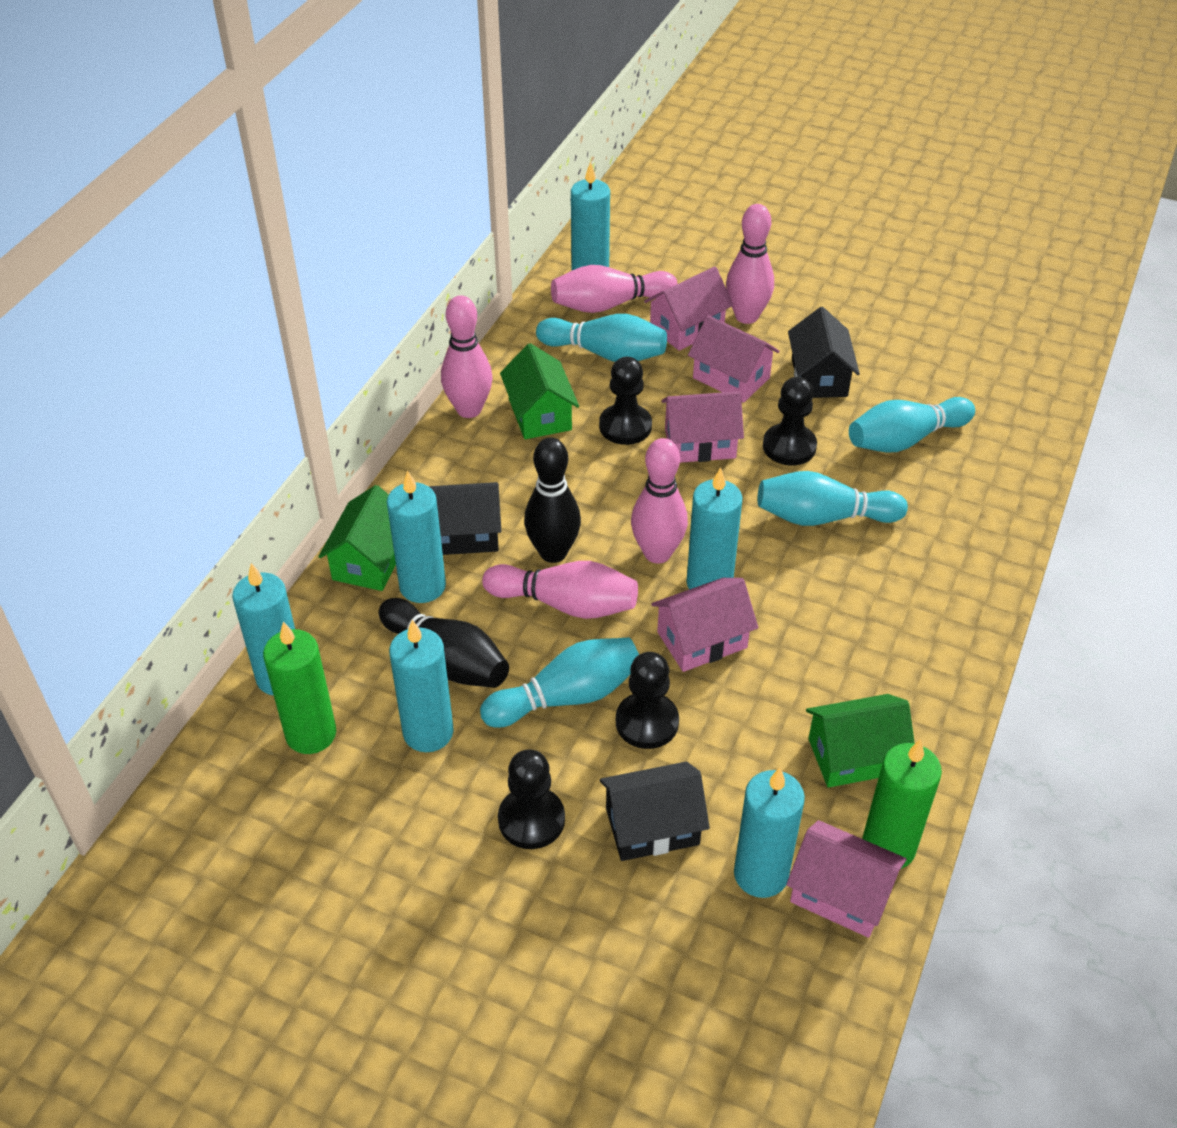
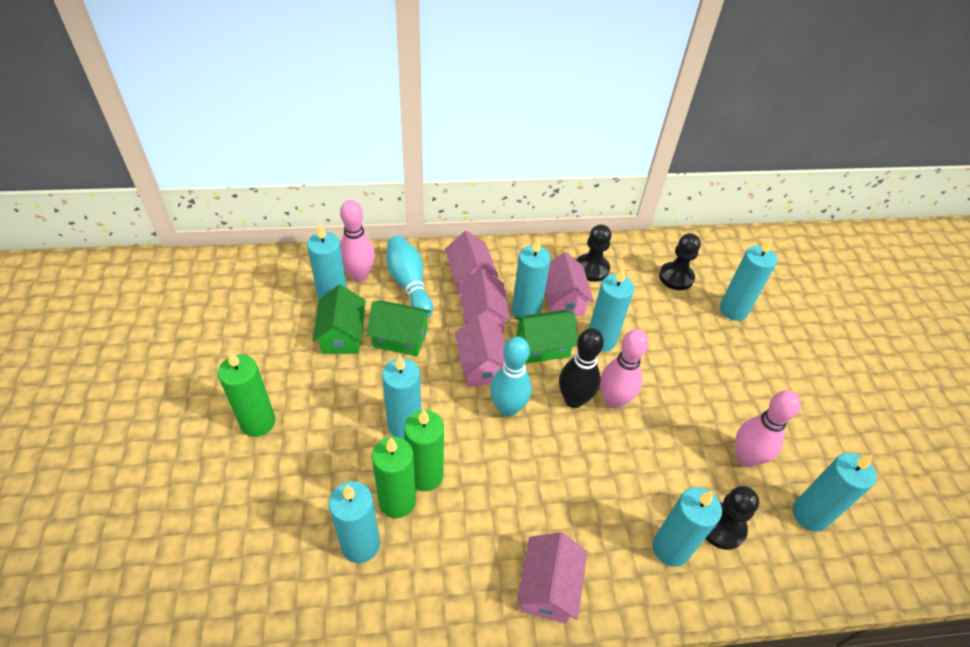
black bowling pin: [379,598,509,688] [524,437,581,563] = 2 -> [559,328,604,408] = 1
black house: [429,482,501,555] [600,762,710,861] [788,307,860,398] = 3 -> none = 0
black pawn: [498,749,565,849] [599,357,652,445] [616,652,679,749] [763,377,817,465] = 4 -> [577,224,612,282] [659,233,701,290] [705,486,759,550] = 3
green candle: [263,621,336,754] [862,739,942,869] = 2 -> [218,351,276,437] [372,436,416,518] [404,409,444,491] = 3
pink bowling pin: [441,295,492,418] [482,561,638,619] [551,265,677,313] [631,438,688,563] [726,204,774,324] = 5 -> [340,200,375,282] [600,329,649,409] [735,390,801,467] = 3
turquoise bowling pin: [480,637,639,728] [536,314,667,362] [757,471,908,526] [849,397,975,452] = 4 -> [387,236,433,318] [490,337,532,417] = 2
turquoise candle: [232,563,295,696] [387,470,446,603] [389,620,454,752] [571,161,610,270] [686,467,743,589] [734,767,805,898] = 6 -> [307,223,347,301] [329,481,380,563] [382,355,421,439] [512,238,551,317] [589,267,634,352] [653,487,722,567] [720,238,777,321] [793,453,877,531] = 8

